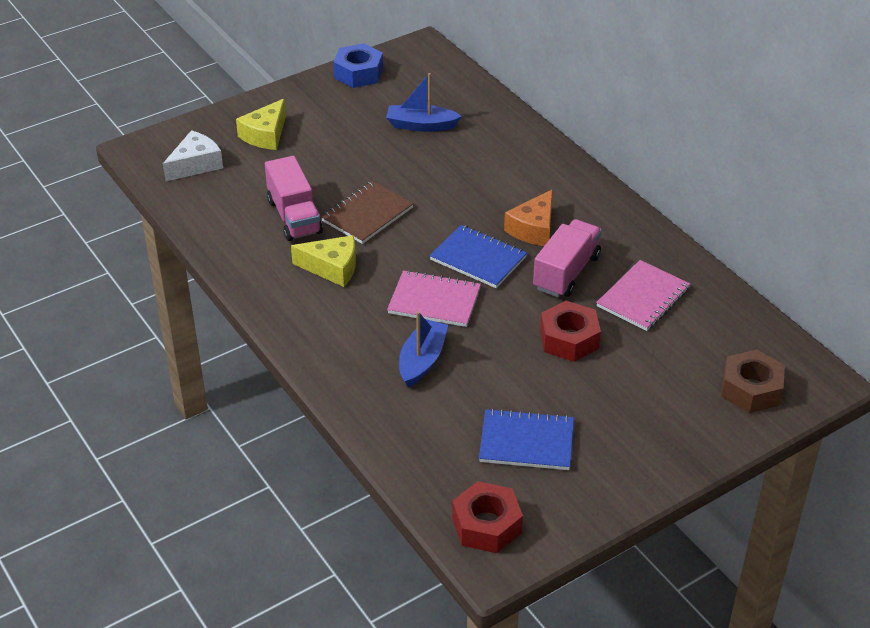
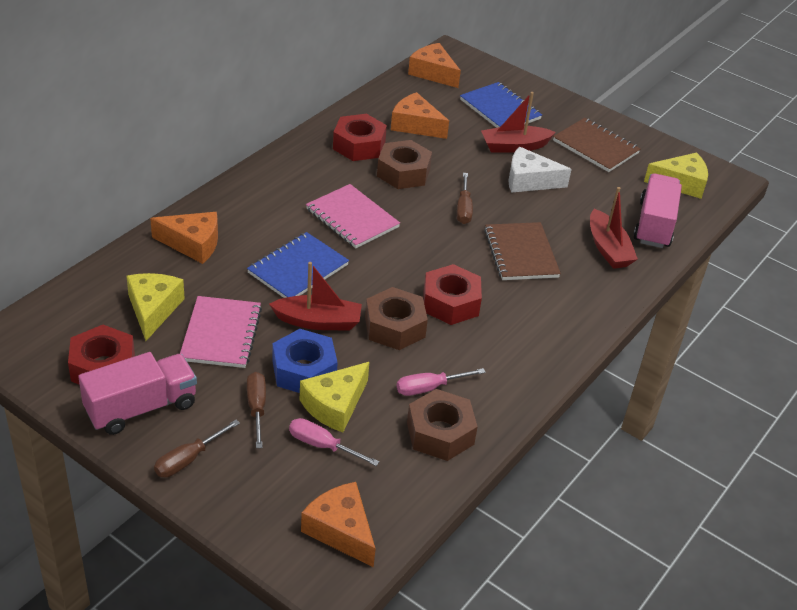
blue boat: [386,73,462,132] [399,311,448,387] = 2 -> none = 0
brown notebook: [321,181,414,244] = 1 -> [484,222,561,280] [553,118,641,172] = 2
brown nut: [722,350,785,413] = 1 -> [365,287,428,350] [377,140,432,189] [407,389,478,461] = 3
brown screwdriver: none = 0 -> [154,420,240,478] [247,372,266,448] [457,173,473,224] = 3
orange cheese: [504,189,553,246] = 1 -> [150,212,218,264] [301,482,376,568] [391,92,449,139] [408,43,461,88] = 4
pink screwdriver: none = 0 -> [289,418,379,466] [397,368,486,396] = 2
red boat: none = 0 -> [269,262,362,330] [481,92,556,153] [590,187,638,269] = 3
red nut: [452,481,523,553] [540,301,601,362] = 2 -> [68,325,135,385] [333,114,387,161] [423,264,482,325] = 3
yellow cheese: [236,99,286,150] [291,235,356,287] = 2 -> [126,273,185,341] [300,362,369,432] [644,153,708,199] = 3

